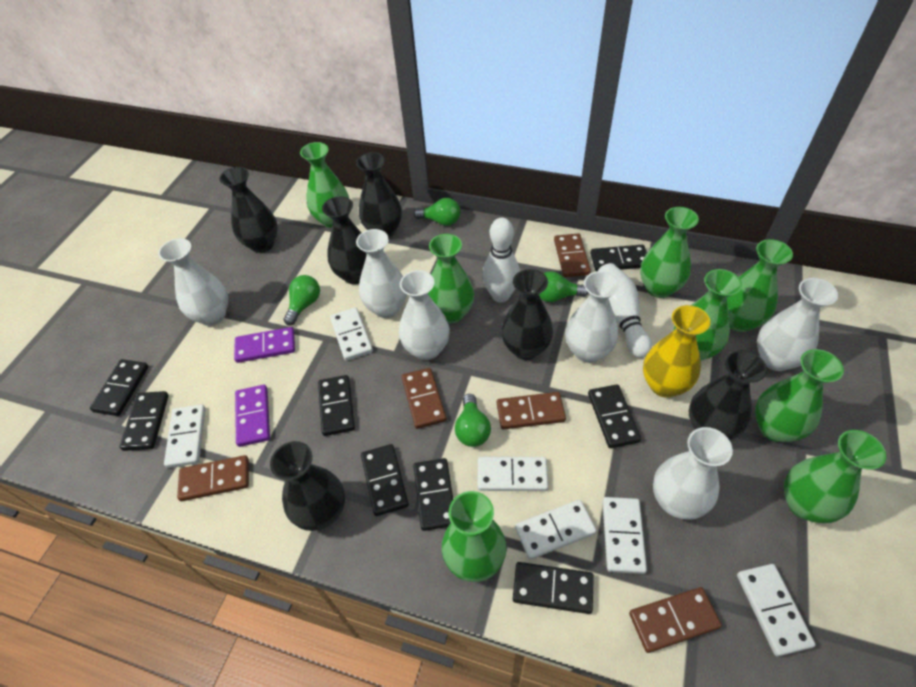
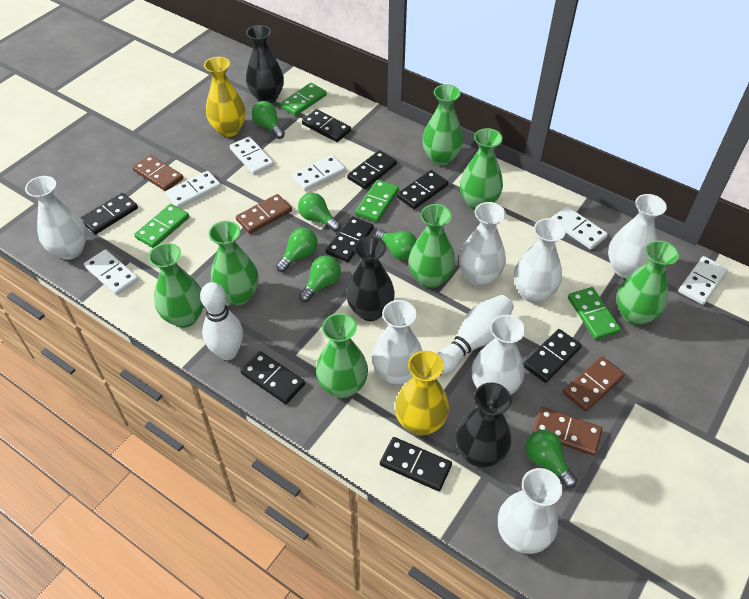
black vase: [219,167,278,253] [270,441,345,531] [322,196,367,284] [356,152,402,238] [501,269,553,360] [689,350,767,440] = 6 -> [246,25,284,103] [346,236,395,321] [456,382,512,468] = 3
brown domino: [177,455,249,501] [402,368,446,429] [497,392,566,430] [554,233,591,277] [629,587,722,653] = 5 -> [132,155,183,191] [236,194,292,234] [532,407,602,456] [563,356,625,412] = 4
green domino: none = 0 -> [134,204,189,248] [280,83,327,116] [355,180,399,222] [568,287,621,340] = 4
green light bulb: [284,275,320,326] [414,198,460,226] [455,394,491,447] [539,271,588,302] = 4 -> [251,101,285,139] [276,228,318,272] [298,193,341,232] [299,256,341,302] [375,229,417,260] [526,430,577,488] = 6
green vase: [300,142,349,228] [428,234,474,324] [442,491,506,582] [640,207,699,298] [674,269,742,361] [727,239,793,332] [755,349,844,442] [784,430,886,523] = 8 -> [148,243,204,328] [209,221,259,305] [316,313,368,398] [408,204,455,288] [422,84,463,166] [460,128,503,210] [617,241,679,325] = 7
purple domino: [234,327,295,363] [235,385,270,447] = 2 -> none = 0
white vase: [158,238,228,326] [356,229,407,318] [399,270,450,360] [565,271,620,363] [653,427,733,520] [757,278,838,371] = 6 -> [25,176,87,260] [372,300,422,385] [459,202,506,286] [472,315,525,395] [498,468,562,554] [514,218,566,303] [608,194,667,278] = 7
yellow vase: [643,305,711,398] = 1 -> [204,57,246,137] [395,351,449,436] = 2

